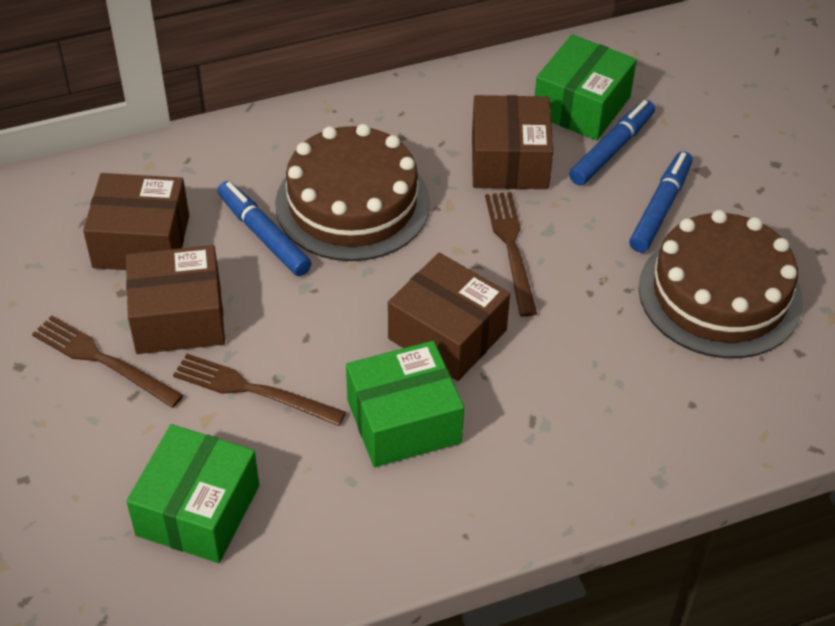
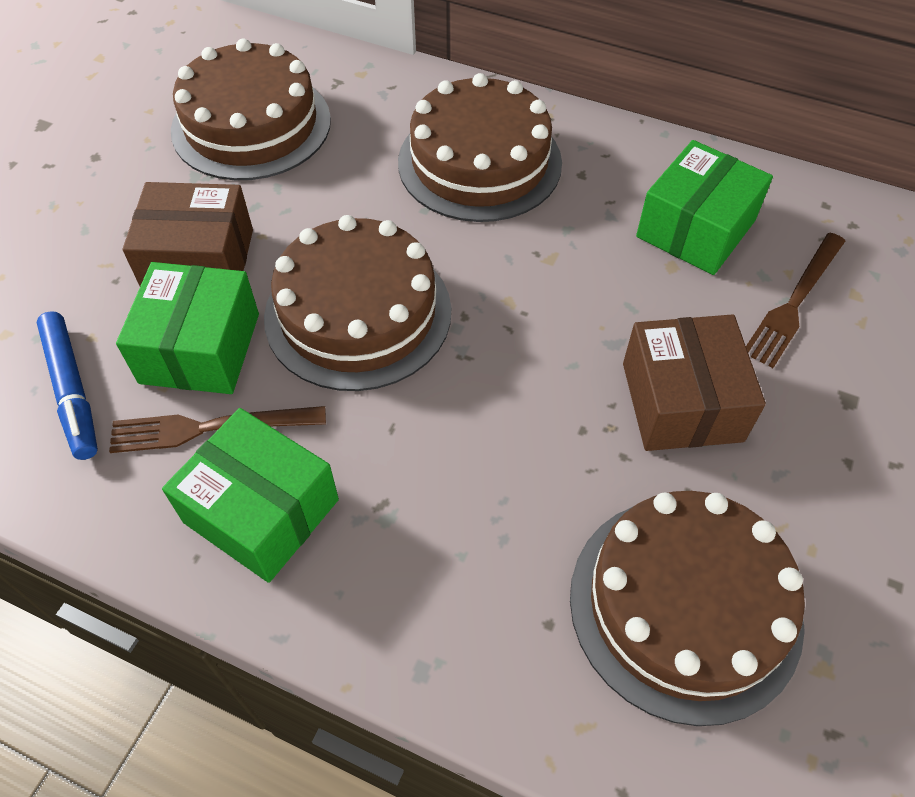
blue marker: [217,181,312,276] [569,100,655,185] [629,151,693,253] = 3 -> [36,311,98,460] = 1
brown box: [83,173,189,270] [126,245,225,354] [388,253,510,381] [472,95,553,189] = 4 -> [123,182,253,286] [623,314,766,451] = 2
brown cake: [275,124,430,261] [639,210,803,358] = 2 -> [171,38,331,180] [264,215,451,391] [398,73,562,222] [570,491,805,726] = 4
brown fork: [32,316,184,408] [173,354,346,426] [485,192,537,317] = 3 -> [109,406,326,453] [746,233,845,368] = 2

